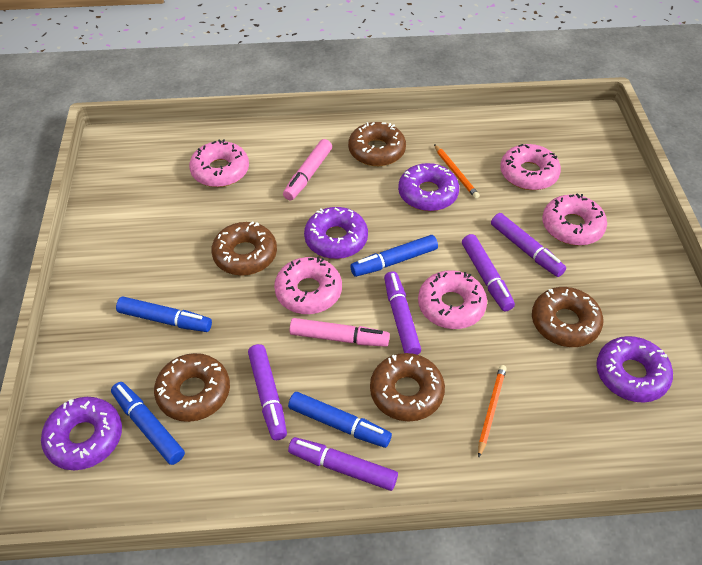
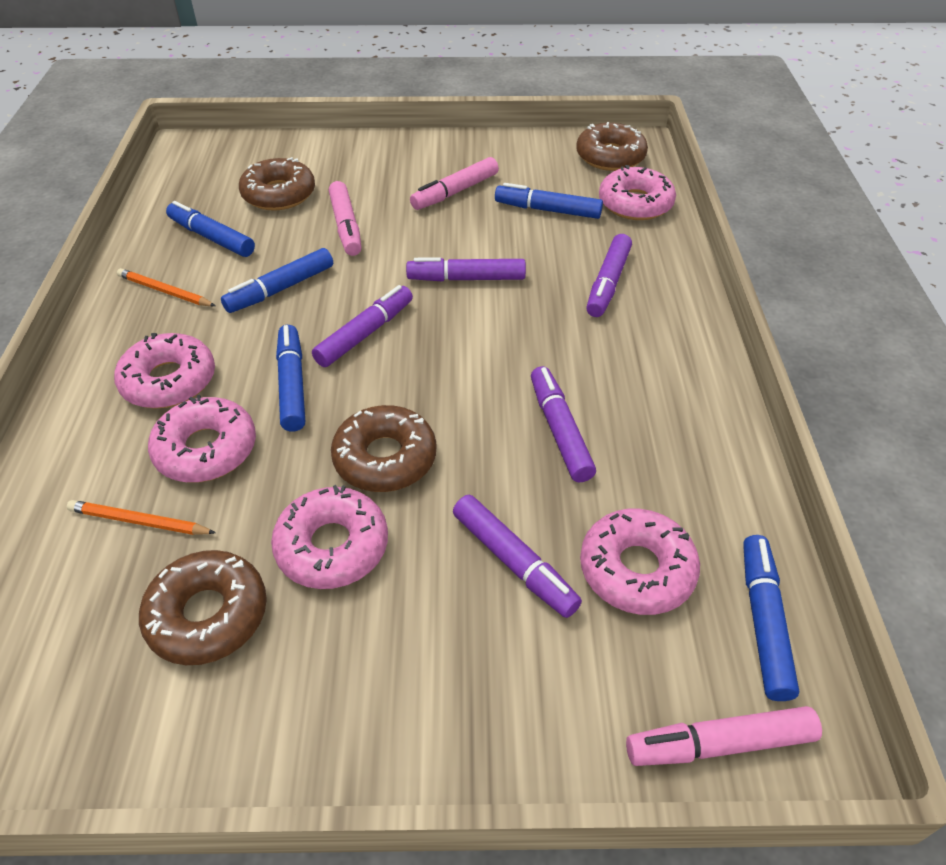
blue marker: [111,382,185,465] [116,296,212,332] [288,392,392,448] [350,235,438,277] = 4 -> [166,201,255,257] [221,248,333,313] [276,325,305,432] [495,183,603,219] [743,535,799,701] = 5
brown donut: [154,353,230,422] [211,222,277,276] [348,122,406,166] [370,353,445,421] [532,287,603,347] = 5 -> [139,550,267,665] [239,157,315,210] [331,405,436,492] [576,122,648,171] = 4
pink marker: [283,139,332,201] [290,318,390,347] = 2 -> [329,181,361,256] [410,157,499,210] [626,706,822,766] = 3
purple donut: [41,397,122,470] [304,207,368,259] [398,163,459,211] [596,336,673,403] = 4 -> none = 0

